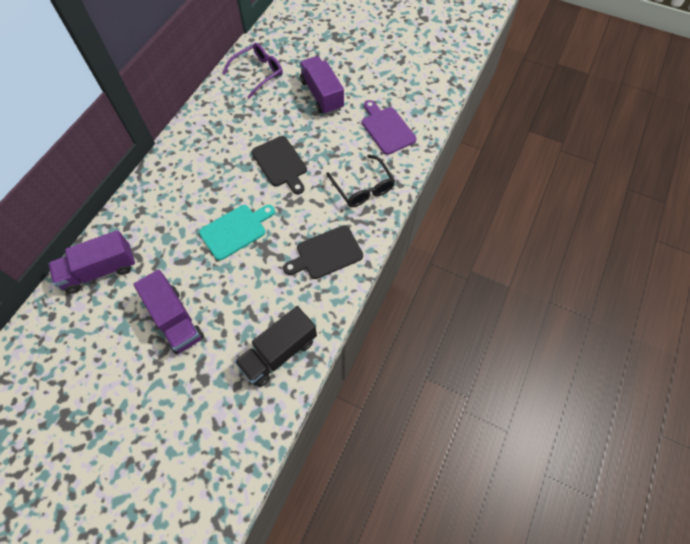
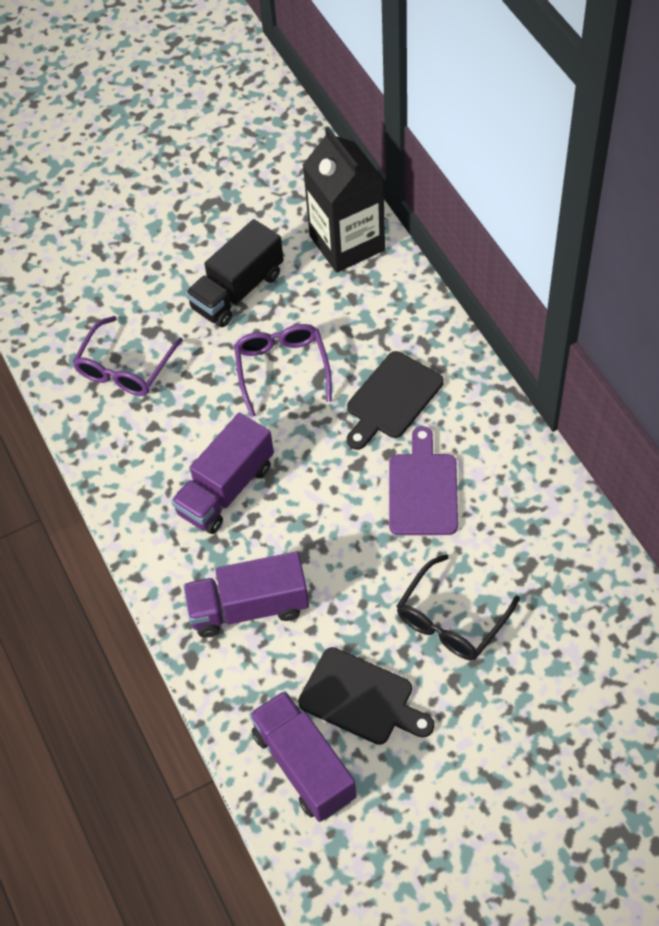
black carton: none = 0 -> [303,127,385,273] = 1
purple glasses: [222,43,283,99] = 1 -> [73,316,183,396] [234,324,332,417] = 2
turquoise cutting board: [199,205,275,260] = 1 -> none = 0

